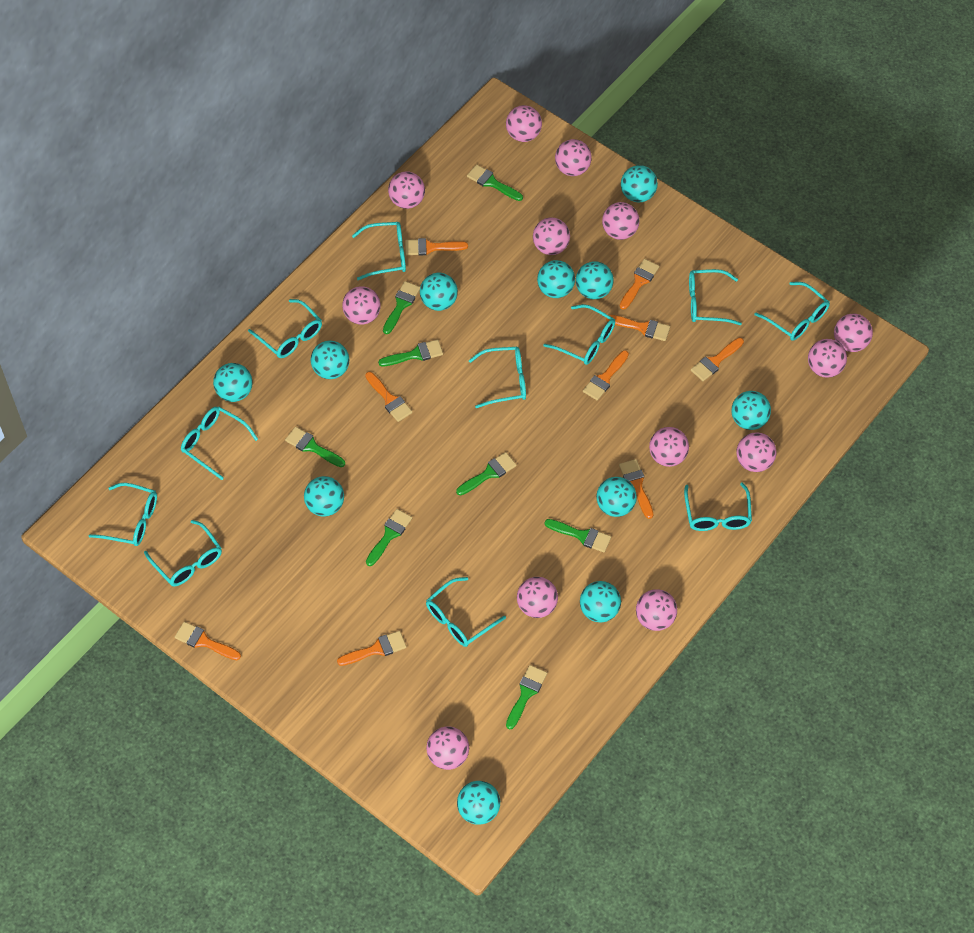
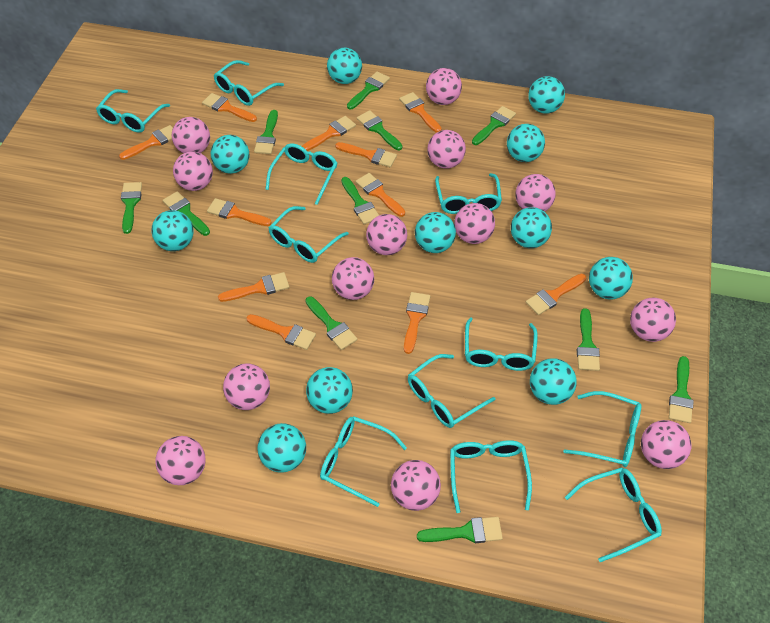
green brush: [285,427,345,467] [366,509,412,566] [378,340,443,367] [383,281,420,334] [456,452,517,496] [467,164,523,201] [506,665,547,729] [544,519,611,553] = 8 -> [121,182,142,234] [162,191,210,236] [254,110,278,154] [305,296,358,350] [341,177,379,224] [347,71,390,109] [357,110,402,150] [417,517,503,543] [472,106,516,145] [577,308,600,371] [669,356,694,423] = 11
orange brush: [175,622,241,660] [337,631,407,666] [365,372,413,422] [405,238,468,256] [583,350,629,400] [606,315,670,341] [619,459,653,519] [620,259,659,310] [691,338,744,381] = 9 -> [119,125,173,160] [202,93,257,122] [207,198,272,226] [218,272,290,302] [247,314,316,350] [302,116,356,151] [335,142,397,167] [356,173,405,217] [399,92,441,133] [404,292,430,354] [526,274,586,315] = 11

